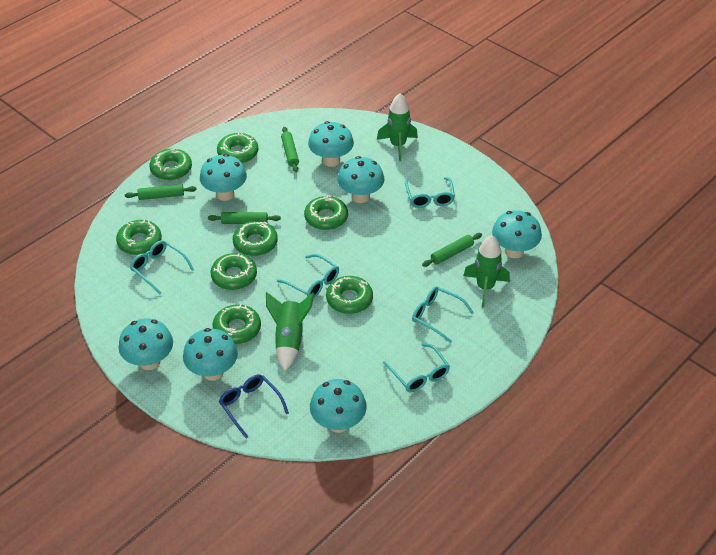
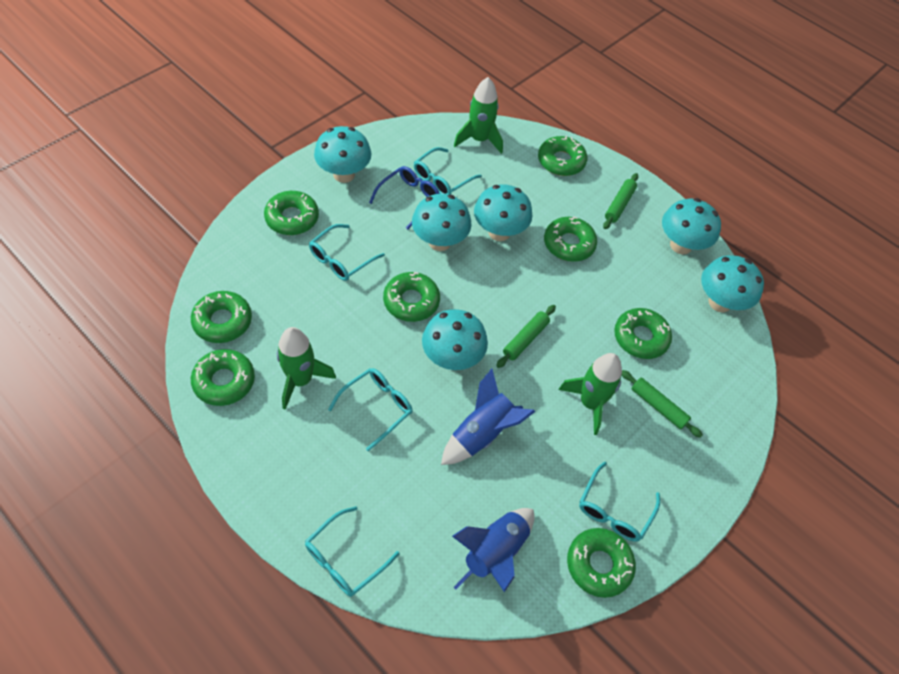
blue rocket: none = 0 -> [441,369,535,465] [452,508,534,592] = 2
green rolling pin: [125,184,197,200] [208,212,281,224] [281,127,299,172] [422,233,482,267] = 4 -> [496,305,556,368] [603,173,638,229] [622,370,703,438] = 3
turquoise mushroom: [119,318,173,370] [183,328,238,381] [200,154,247,201] [308,121,354,167] [310,379,367,433] [337,156,384,203] [492,210,542,258] = 7 -> [314,126,372,183] [412,194,471,251] [422,309,488,370] [474,184,532,241] [662,198,721,255] [701,255,764,312] = 6

